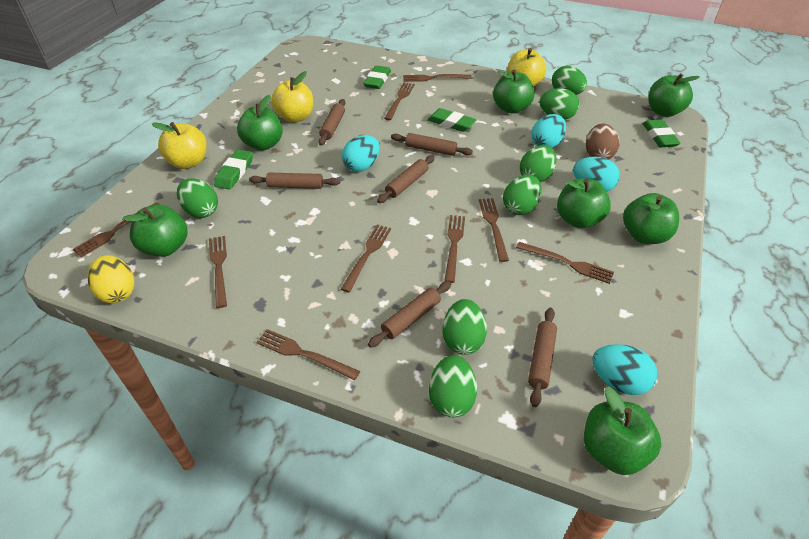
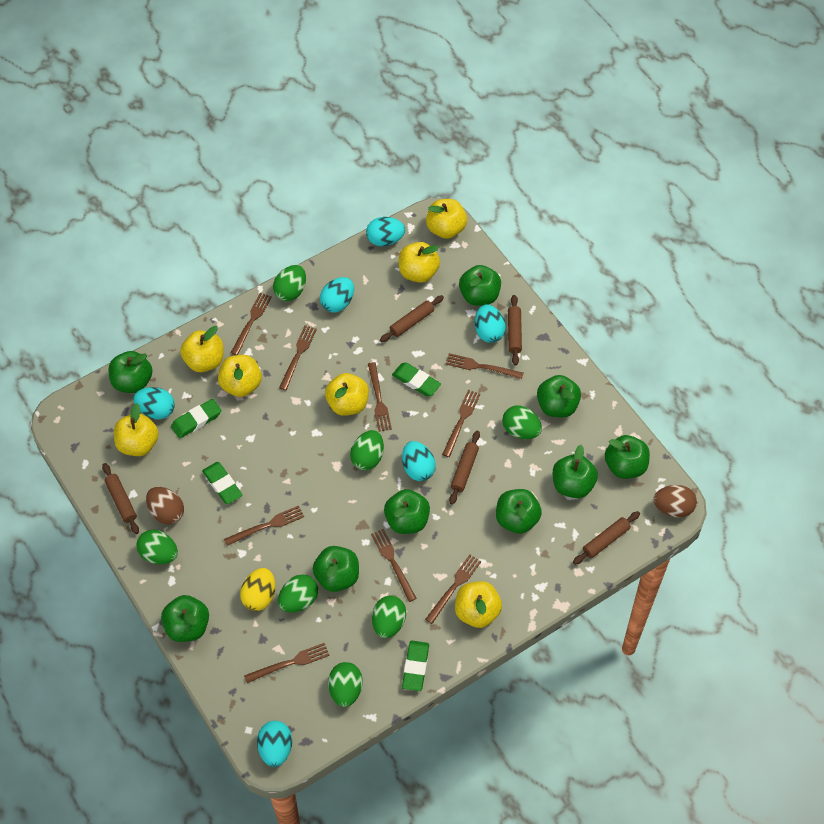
brown egg: [586,124,619,159] = 1 -> [146,487,184,525] [653,485,697,518] = 2
brown rolling pin: [249,173,340,189] [318,99,346,146] [368,281,451,348] [377,155,435,203] [391,133,473,156] [528,308,557,407] = 6 -> [102,463,139,534] [380,295,444,342] [449,431,480,505] [508,295,522,365] [573,511,640,565] = 5
green apple: [122,204,188,257] [237,95,283,151] [493,70,535,113] [557,178,611,228] [584,387,661,475] [623,193,679,244] [648,73,700,117] = 7 -> [109,351,152,393] [161,595,209,642] [313,546,359,592] [384,489,430,534] [459,265,501,306] [496,489,542,534] [537,375,581,417] [553,445,598,498] [605,435,650,479] = 9
turquoise egg: [342,135,380,172] [531,114,566,148] [573,157,620,192] [592,344,657,395] = 4 -> [133,387,175,419] [257,721,292,767] [320,277,354,312] [366,217,405,246] [402,441,436,481] [474,304,506,343] = 6
yellow apple: [152,122,207,169] [271,71,313,122] [507,48,546,87] = 3 -> [114,403,159,456] [180,326,224,372] [218,355,262,397] [325,373,369,416] [399,242,440,283] [426,199,467,239] [455,581,502,628] = 7

